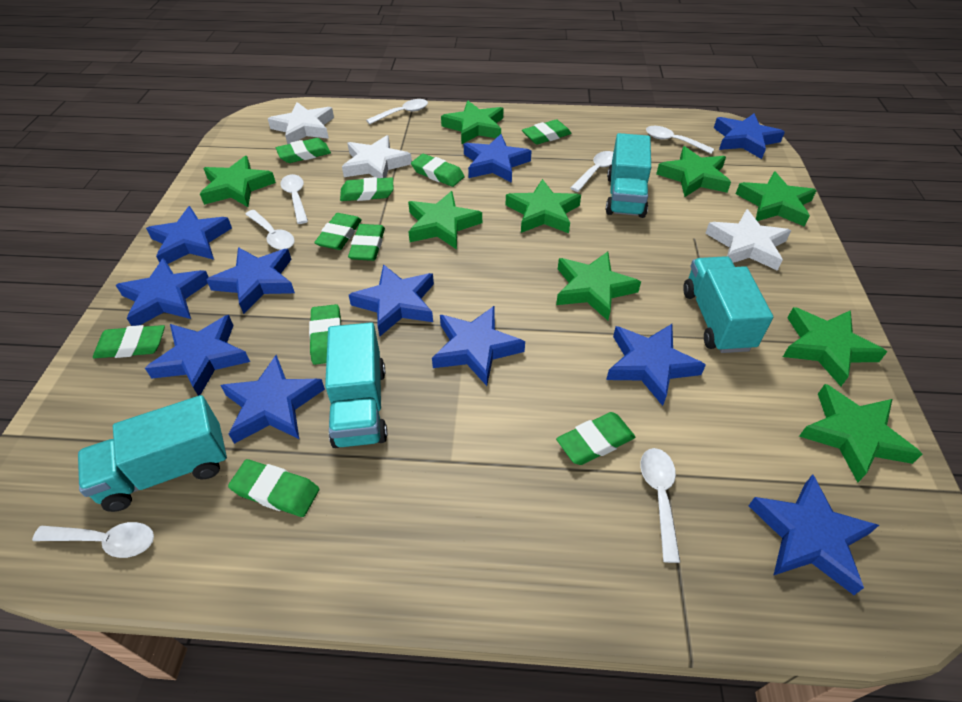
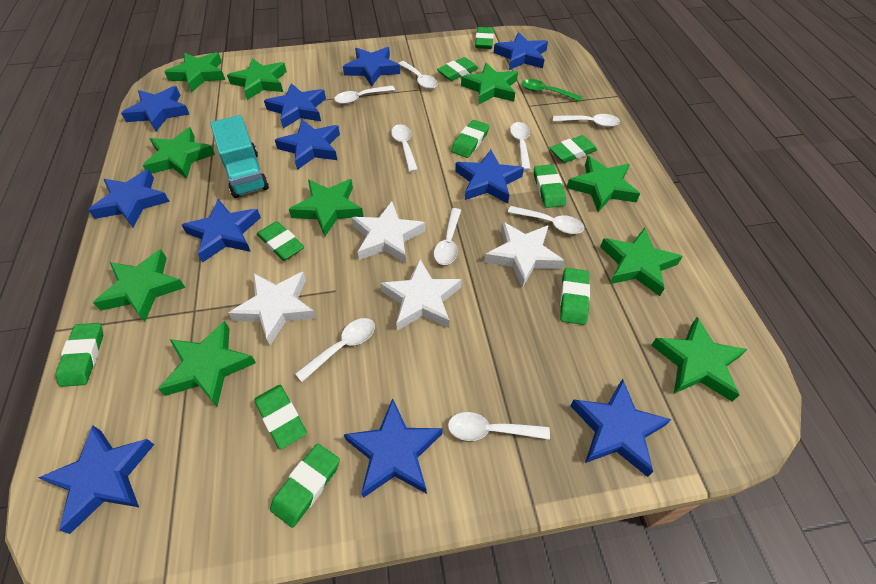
green spoon: none = 0 -> [522,79,582,101] = 1
green star: [200,156,276,207] [408,191,482,249] [441,101,503,145] [506,179,581,233] [556,251,641,320] [656,146,731,197] [736,171,817,226] [783,307,887,386] [799,384,922,483] = 9 -> [93,249,186,322] [142,127,215,179] [158,321,256,407] [164,52,225,92] [227,58,287,100] [289,179,363,237] [461,63,518,105] [567,156,640,212] [600,228,683,296] [651,317,748,402] = 10
turquoise truck: [78,395,227,512] [325,322,387,448] [606,133,651,218] [683,256,773,353] = 4 -> [211,115,269,198] = 1
white spoon: [32,522,154,558] [245,210,295,250] [280,174,308,224] [366,99,428,124] [571,151,613,192] [640,448,680,563] [646,126,714,154] = 7 -> [295,318,375,382] [334,85,395,104] [391,124,418,172] [398,61,438,89] [434,208,461,265] [448,412,550,441] [508,206,584,234] [510,122,531,171] [553,114,620,127] = 9
white star: [268,102,334,144] [342,135,412,178] [705,209,792,271] = 3 -> [228,272,316,345] [351,201,426,263] [380,259,462,331] [484,222,564,288] = 4

